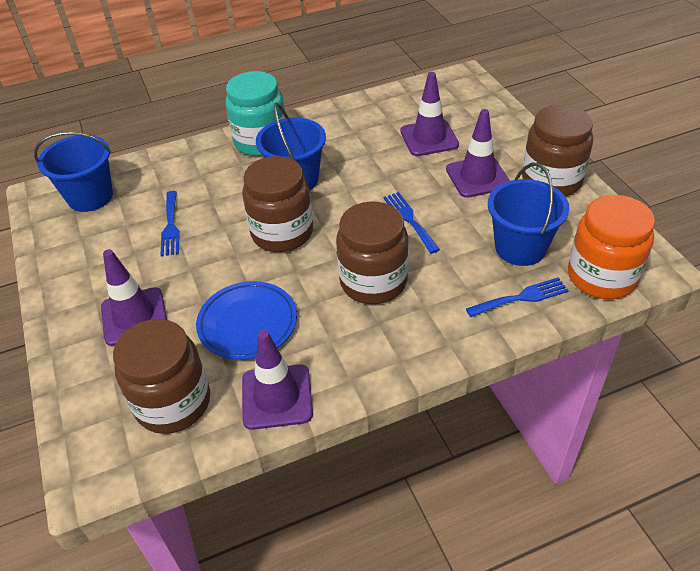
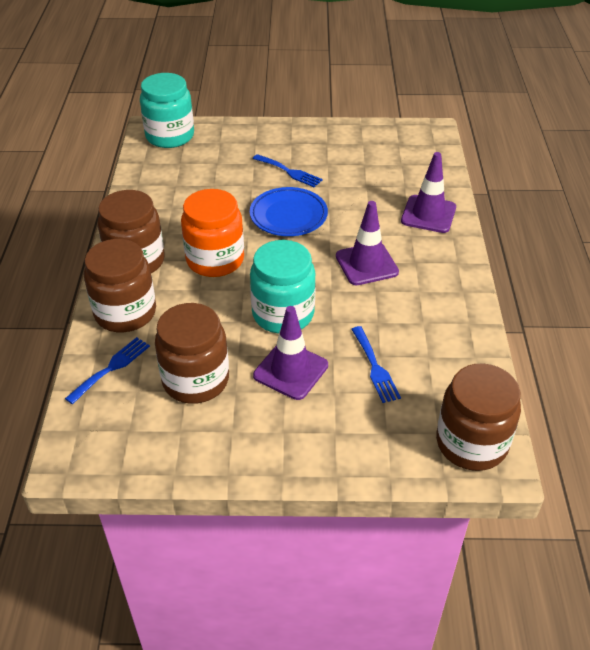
blue bucket: [34,132,113,212] [256,103,326,191] [488,163,569,266] = 3 -> none = 0
purple traffic cone: [101,249,167,346] [242,330,313,430] [400,72,459,156] [446,109,510,198] = 4 -> [253,306,328,400] [336,201,399,285] [401,152,456,233] = 3
turquoise jar: [225,71,285,156] = 1 -> [140,73,194,148] [250,240,316,333] = 2

